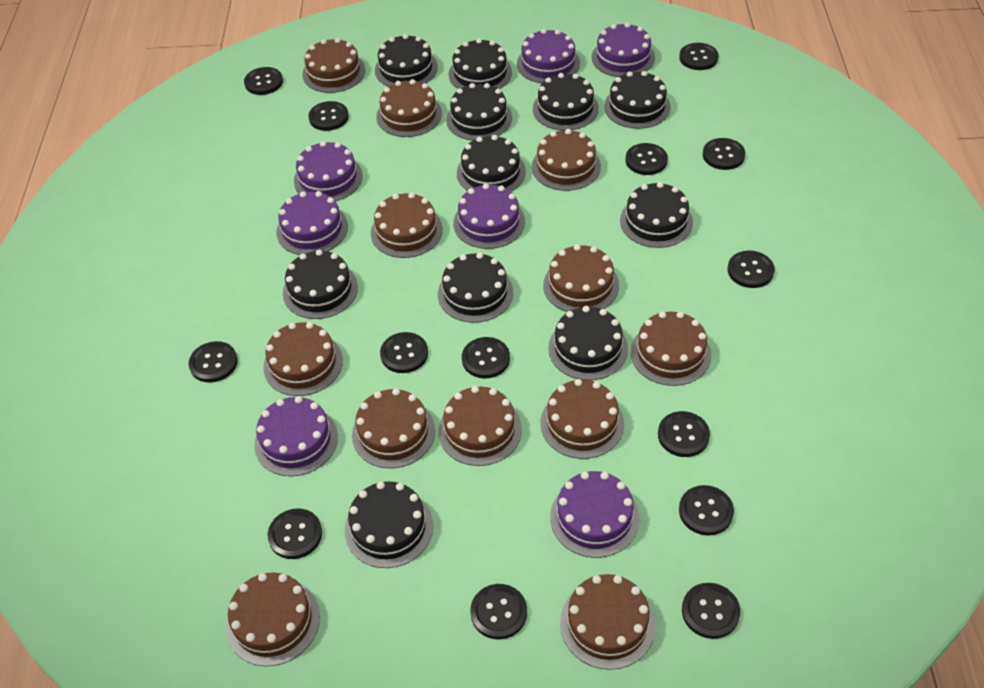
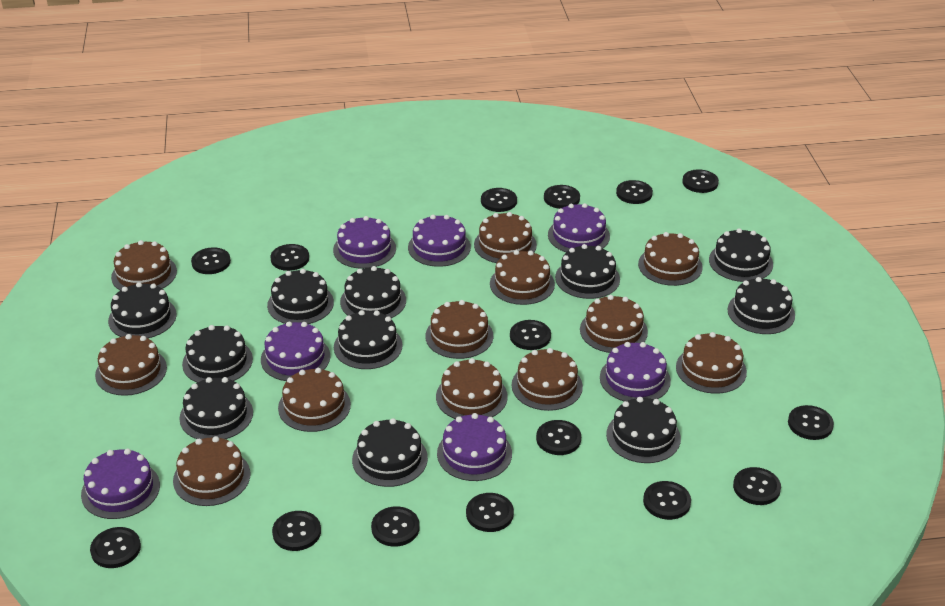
black button: [189,341,238,383] [244,67,283,95] [268,508,322,559] [308,101,349,131] [380,332,428,373] [462,337,510,378] [470,584,527,639] [626,143,668,175] [658,411,710,457] [679,43,719,70] [679,485,734,536] [682,583,740,639] [703,138,745,170] [728,251,775,288] = 14 -> [90,527,141,568] [191,247,231,274] [271,244,309,271] [272,511,321,551] [371,506,420,547] [466,493,514,532] [481,188,517,212] [510,320,551,350] [536,420,581,455] [544,185,580,209] [616,180,653,204] [643,481,691,520] [682,169,719,193] [733,467,781,505] [788,405,834,440] = 15

